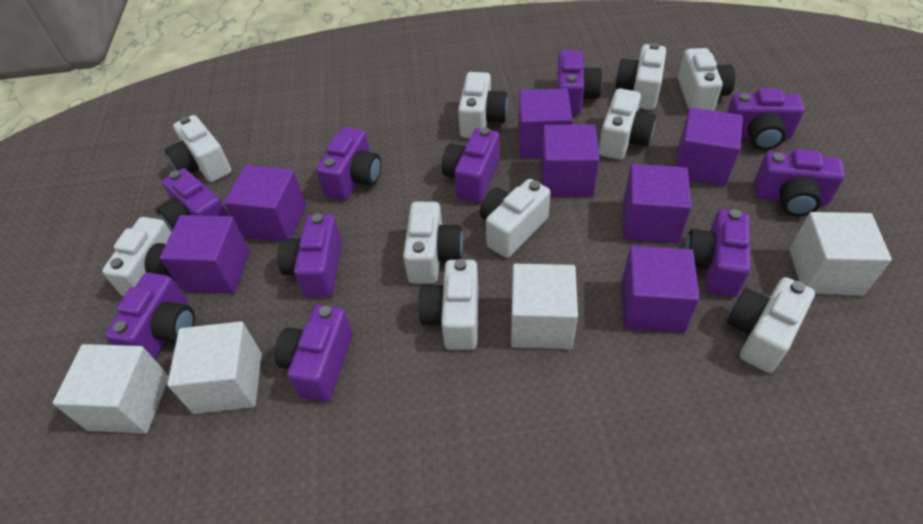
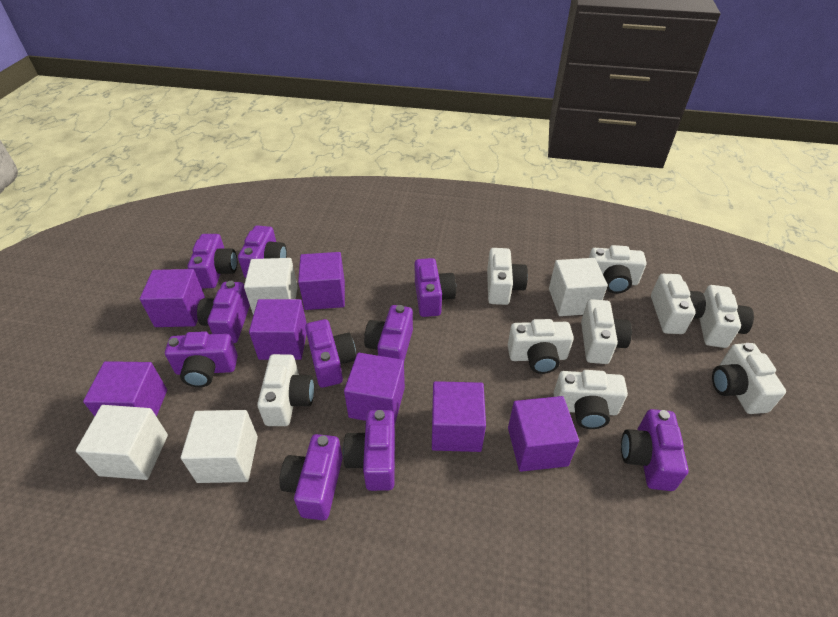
white camera: [102,217,175,297] [165,115,231,182] [403,202,463,284] [418,259,478,350] [458,72,508,138] [480,179,551,258] [599,88,656,160] [616,43,666,110] [678,48,735,111] [727,277,815,373] = 10 -> [257,354,314,426] [487,248,528,305] [508,319,574,374] [554,370,628,429] [581,299,632,364] [589,245,647,294] [651,274,706,334] [699,285,754,348] [712,343,786,414] = 9

